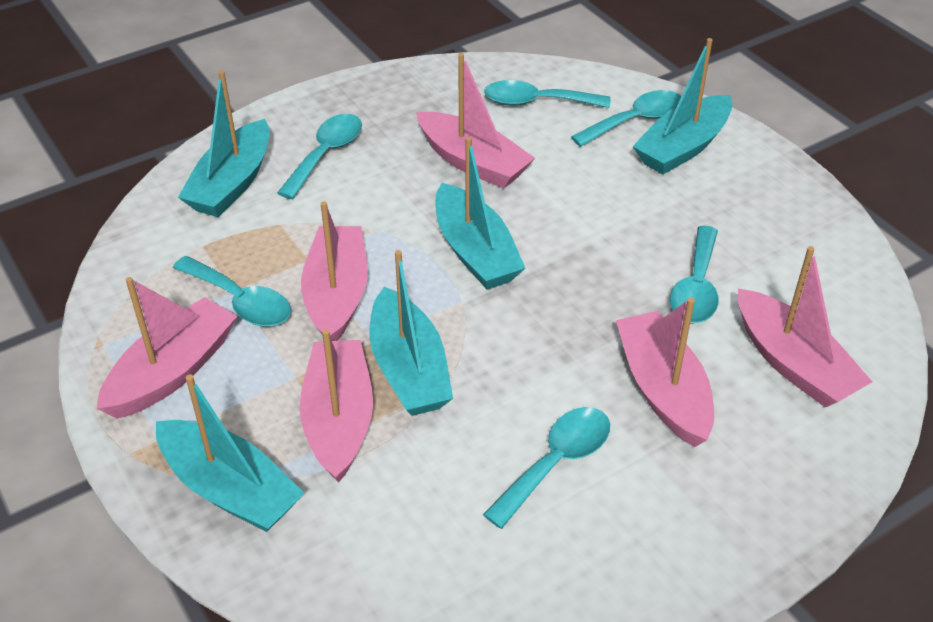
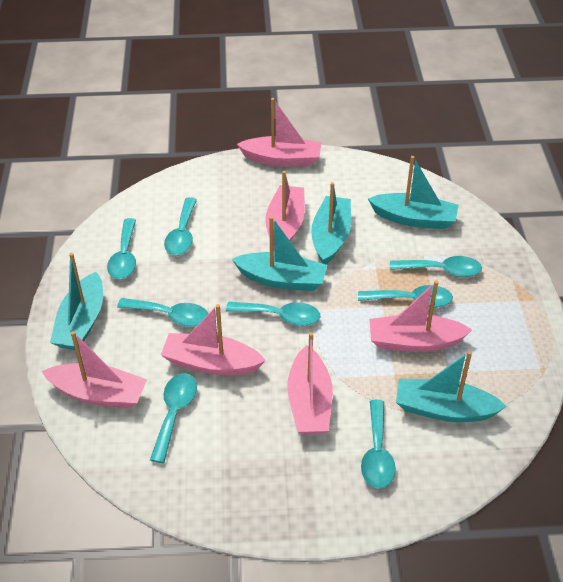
turquoise spoon: [173,256,291,327] [277,114,362,199] [483,407,610,529] [484,80,610,108] [571,90,681,147] [670,226,718,323] = 6 -> [107,218,136,279] [117,298,208,327] [150,373,197,463] [164,197,197,255] [226,302,320,326] [358,285,453,308] [361,400,396,489] [390,256,482,277] = 8

